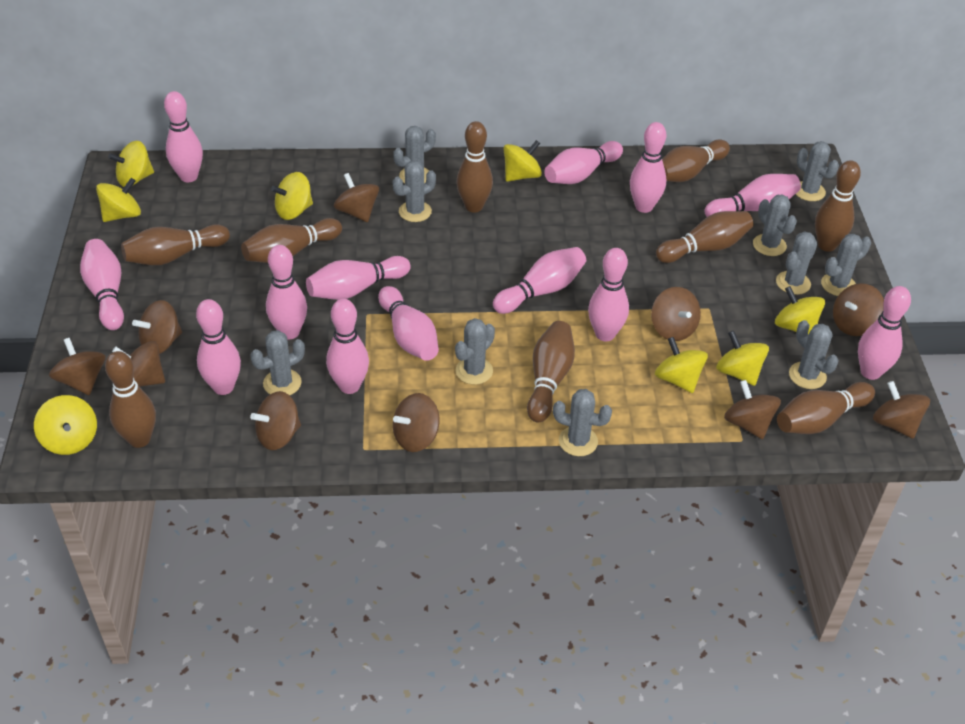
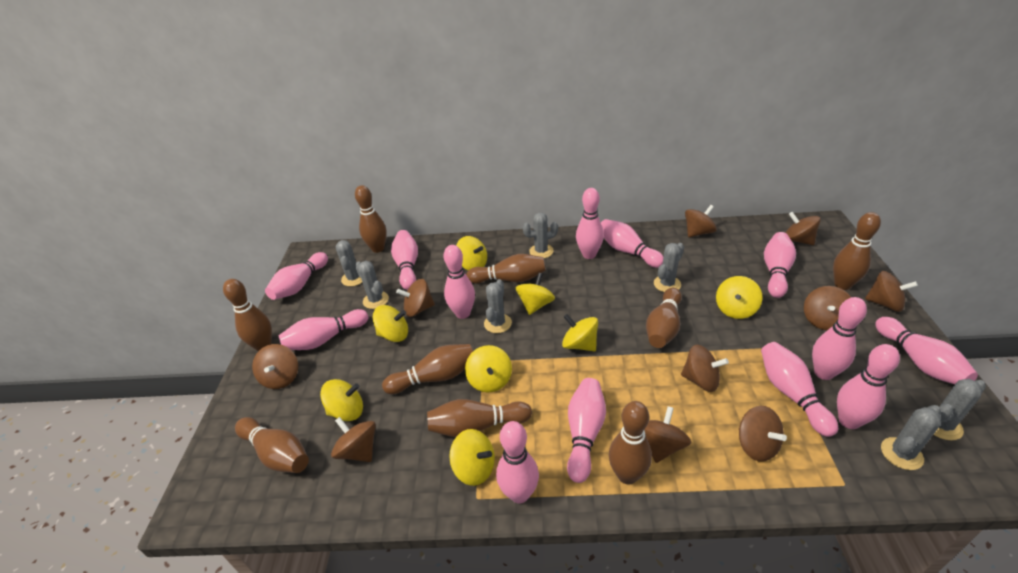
grey cactus: [250,330,305,395] [393,126,436,183] [393,161,436,222] [455,318,495,385] [553,389,612,456] [753,194,797,256] [776,231,818,295] [789,320,839,389] [796,141,839,201] [821,234,871,296] = 10 -> [336,240,362,286] [355,261,389,309] [484,279,512,333] [523,213,558,258] [654,243,684,292] [881,405,941,470] [933,379,986,440] = 7

